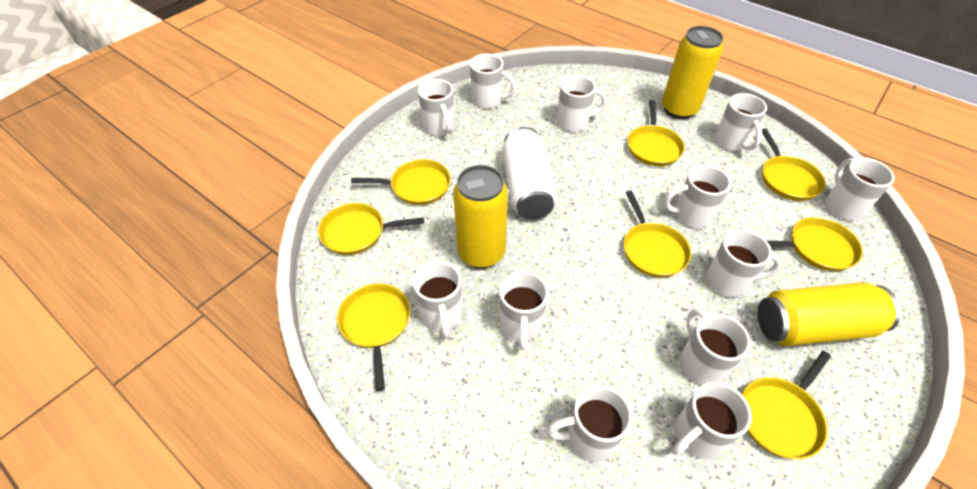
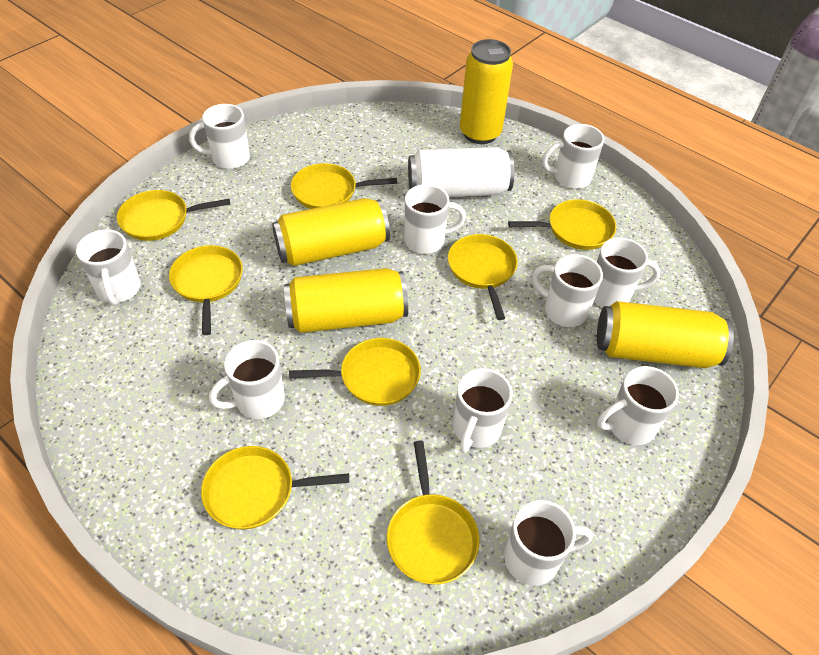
white mug: [413,261,463,338] [418,79,455,136] [470,54,516,108] [499,271,549,350] [547,386,632,462] [557,75,607,132] [664,165,731,228] [672,382,752,459] [679,309,751,386] [706,230,781,297] [715,93,767,151] [825,158,895,220] = 12 -> [76,229,141,305] [189,104,250,169] [209,340,285,419] [404,184,466,254] [453,368,512,453] [504,500,593,586] [532,254,603,327] [542,124,604,189] [594,237,661,307] [597,366,679,445] = 10
yellow can: [453,165,508,269] [662,26,723,119] [758,282,901,346] = 3 -> [272,198,390,266] [284,268,408,333] [460,39,513,144] [597,301,734,368] = 4

